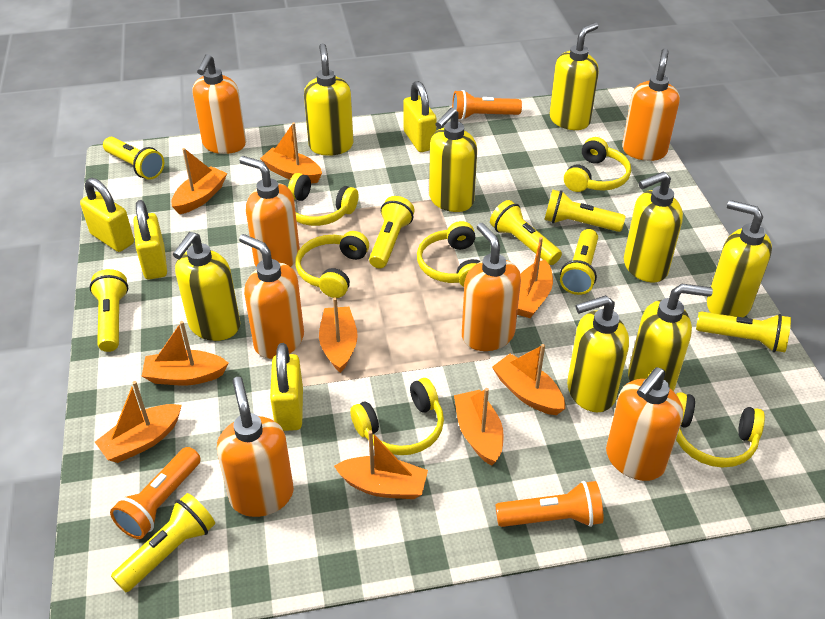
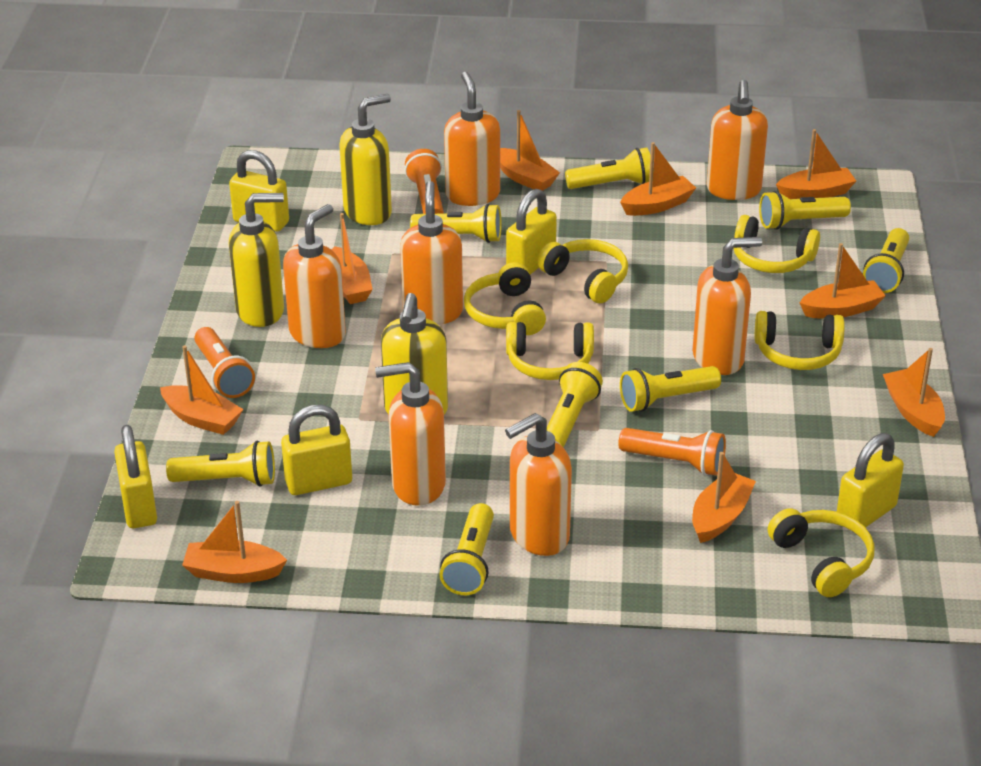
yellow padlock: [80,178,134,252] [133,200,167,279] [270,343,303,431] [403,81,437,152] = 4 -> [114,425,157,528] [229,150,289,232] [281,405,352,495] [506,189,557,274] [837,433,904,528] = 5
yellow soap dispenser: [173,232,240,341] [304,43,353,156] [429,108,477,212] [550,22,599,130] [567,295,629,412] [624,171,683,282] [628,284,713,392] [707,200,772,317] = 8 -> [229,193,284,327] [339,94,392,225] [381,293,448,415] = 3

